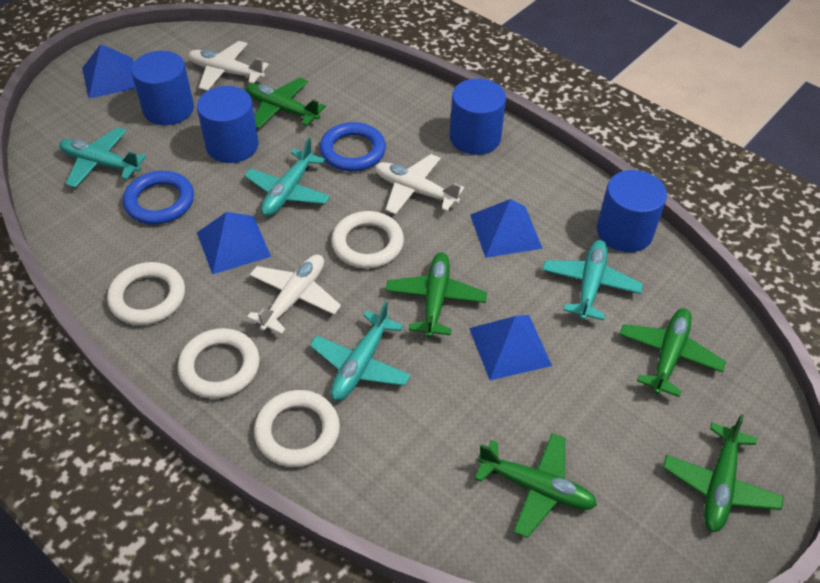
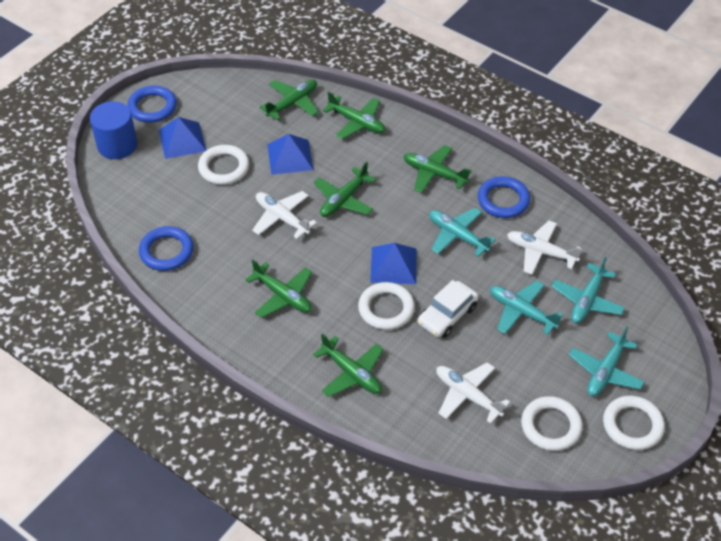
blue cylinder: [131,51,194,125] [197,86,259,163] [450,78,506,155] [597,170,667,252] = 4 -> [90,101,137,159] = 1
blue pyramid: [82,44,136,98] [197,212,271,275] [469,315,552,380] [470,199,543,258] = 4 -> [159,117,206,159] [267,134,313,175] [370,243,417,284] = 3
blue ring: [123,171,194,224] [320,122,386,171] = 2 -> [127,85,177,123] [139,226,193,271] [478,176,530,218] = 3
green plane: [246,77,326,128] [386,252,487,338] [475,433,597,538] [619,308,726,397] [663,414,784,532] = 5 -> [246,260,312,318] [260,80,319,120] [313,161,376,217] [313,333,384,397] [323,91,385,140] [404,145,472,193] = 6
white car: none = 0 -> [418,280,479,338] = 1

